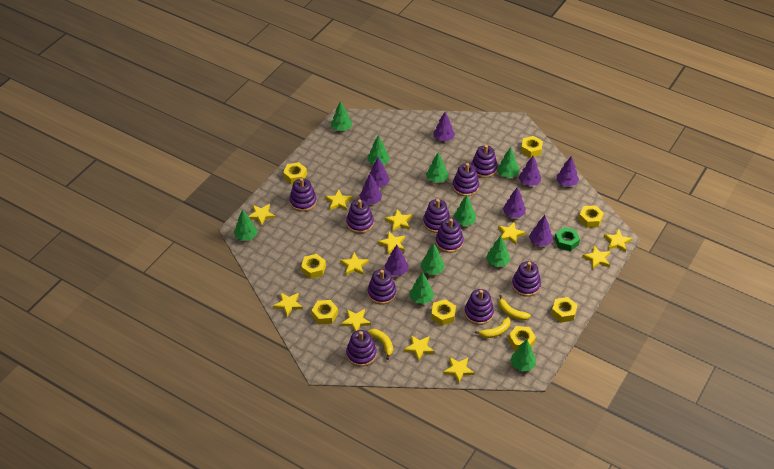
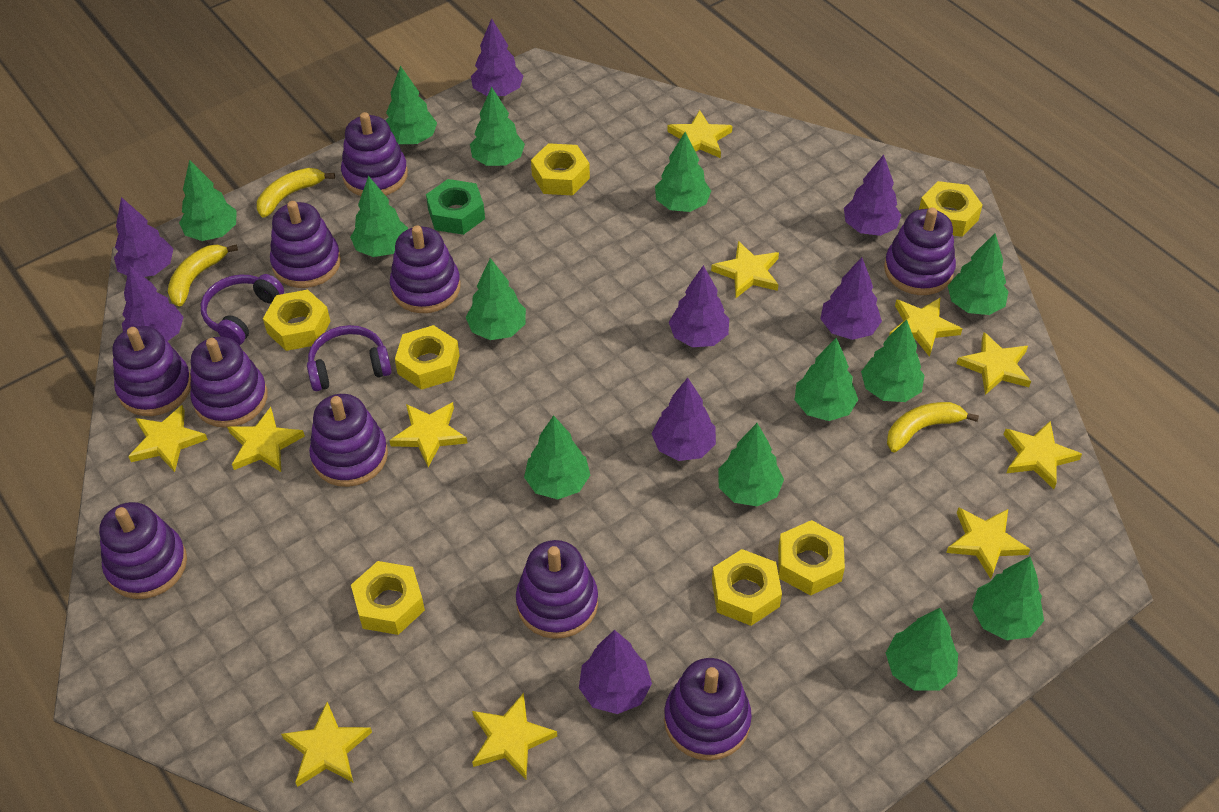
green tree: [234,209,257,241] [331,101,352,131] [368,135,390,165] [410,272,434,304] [421,243,445,275] [426,152,448,183] [453,195,476,226] [486,236,510,267] [497,147,520,178] [510,339,536,372] = 10 -> [179,160,237,241] [350,176,408,257] [386,65,437,144] [466,258,526,340] [470,87,525,166] [524,415,590,499] [655,132,711,212] [718,423,784,506] [795,338,858,421] [861,319,925,402] [886,608,958,691] [948,233,1009,315] [972,556,1044,640] = 13
purple headphones: none = 0 -> [201,274,284,345] [307,325,392,391] = 2
yellow nut: [283,162,307,184] [301,254,326,279] [311,300,338,325] [431,299,456,326] [508,326,536,350] [521,136,543,158] [551,297,577,322] [578,205,604,228] = 8 -> [263,290,331,351] [351,561,425,635] [395,325,460,390] [531,143,590,195] [712,549,782,626] [778,520,845,596] [919,181,983,237] = 7
yellow star: [249,204,275,226] [273,292,303,317] [325,189,352,210] [340,252,369,275] [341,309,371,331] [378,232,405,255] [385,209,412,231] [404,335,435,362] [443,357,475,383] [498,222,525,245] [582,246,611,269] [603,229,633,252] = 12 -> [128,405,208,472] [227,407,305,472] [281,702,372,787] [389,402,467,467] [472,693,557,779] [667,110,732,158] [711,241,779,298] [889,298,962,357] [946,507,1030,579] [956,332,1031,395] [1003,421,1082,489] = 11

